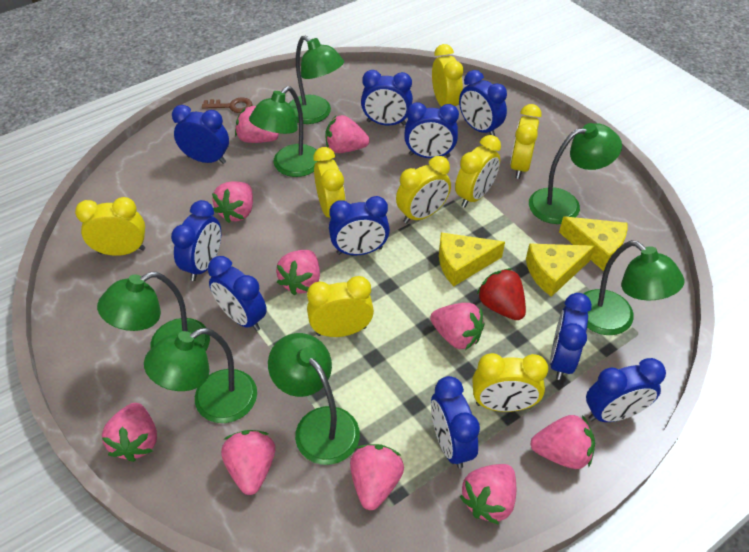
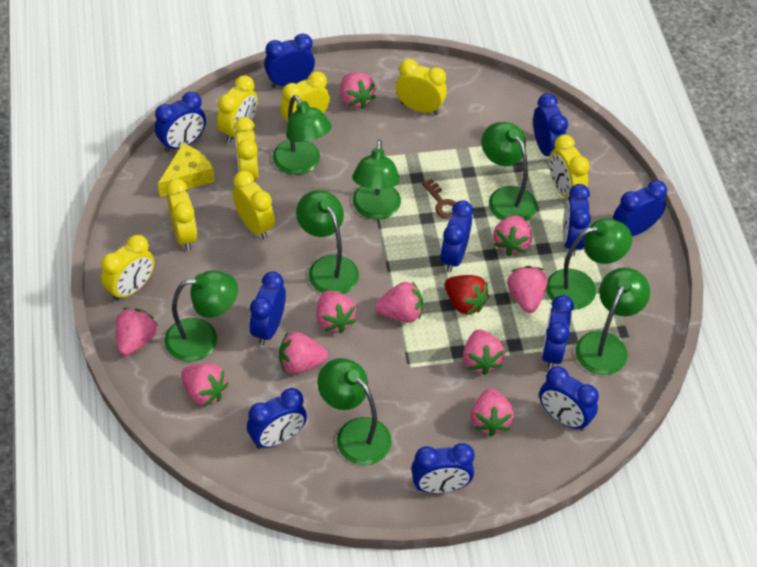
blue clock: [171,200,221,281] [172,105,229,164] [208,256,267,331] [329,196,390,255] [361,70,413,126] [404,102,459,158] [431,376,480,469] [459,70,507,136] [550,293,592,380] [586,358,666,422] = 10 -> [155,92,206,152] [247,388,307,449] [250,271,286,345] [264,33,315,88] [411,443,474,494] [440,200,473,272] [533,93,568,157] [539,366,599,431] [542,295,574,370] [563,184,591,256] [613,180,667,236] = 11
green lamp: [97,272,210,351] [144,328,257,423] [249,86,318,177] [268,333,360,465] [289,35,344,124] [529,123,622,224] [583,240,684,335] = 7 -> [164,270,238,362] [273,95,332,175] [296,190,359,294] [318,358,392,465] [352,140,401,219] [482,122,537,221] [546,218,632,310] [576,267,650,375] = 8
yellow cheese: [439,232,505,286] [526,243,595,297] [559,217,627,271] = 3 -> [158,143,215,197] = 1

